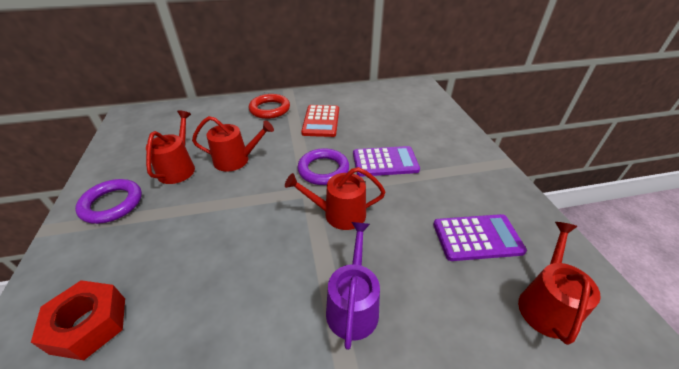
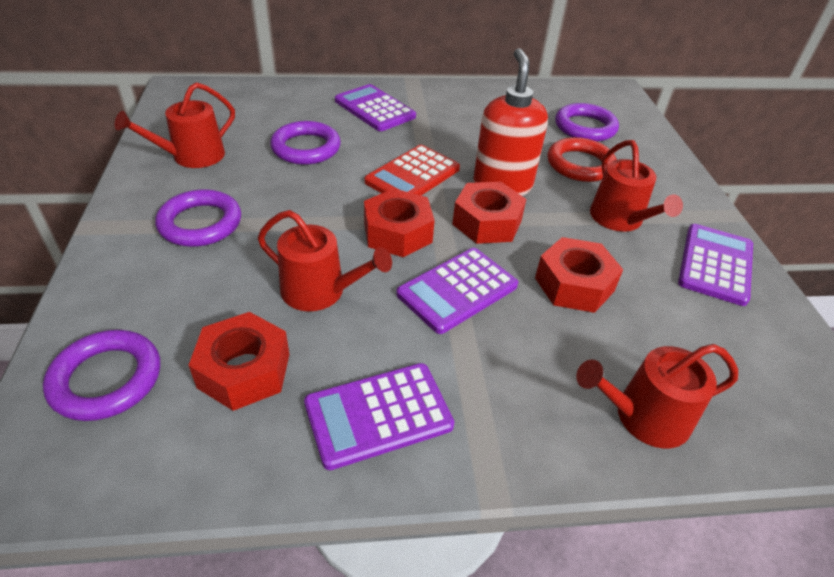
purple calculator: [353,146,420,177] [433,214,527,261] = 2 -> [304,363,454,470] [335,84,416,131] [396,248,518,334] [678,224,753,306] = 4
purple ring: [75,179,142,224] [297,148,349,185] = 2 -> [43,330,160,421] [155,189,241,247] [270,121,340,165] [555,103,619,141] = 4
purple watering can: [326,222,380,350] = 1 -> none = 0
red nut: [31,280,125,360] = 1 -> [189,312,289,411] [364,188,435,257] [452,182,526,244] [535,237,623,313] = 4
red soap dispenser: none = 0 -> [473,48,548,196] = 1

